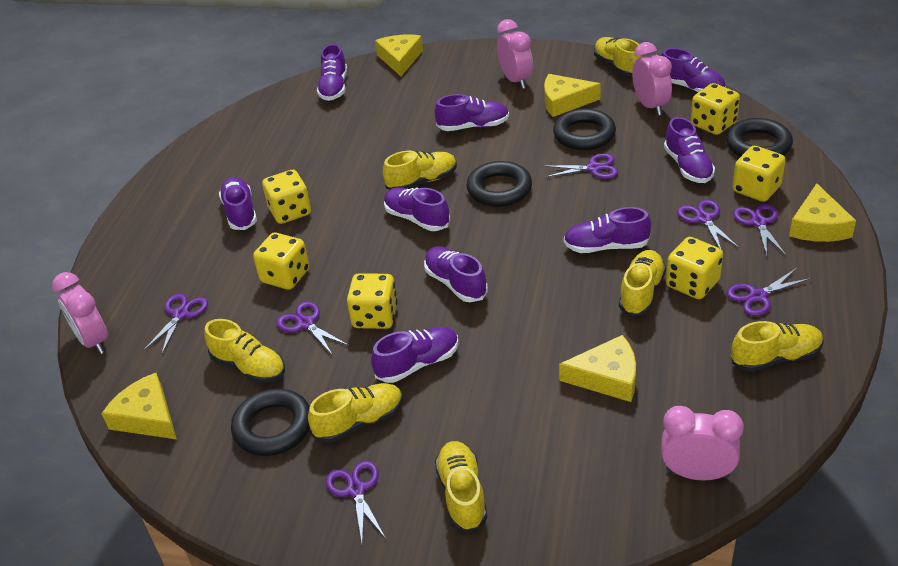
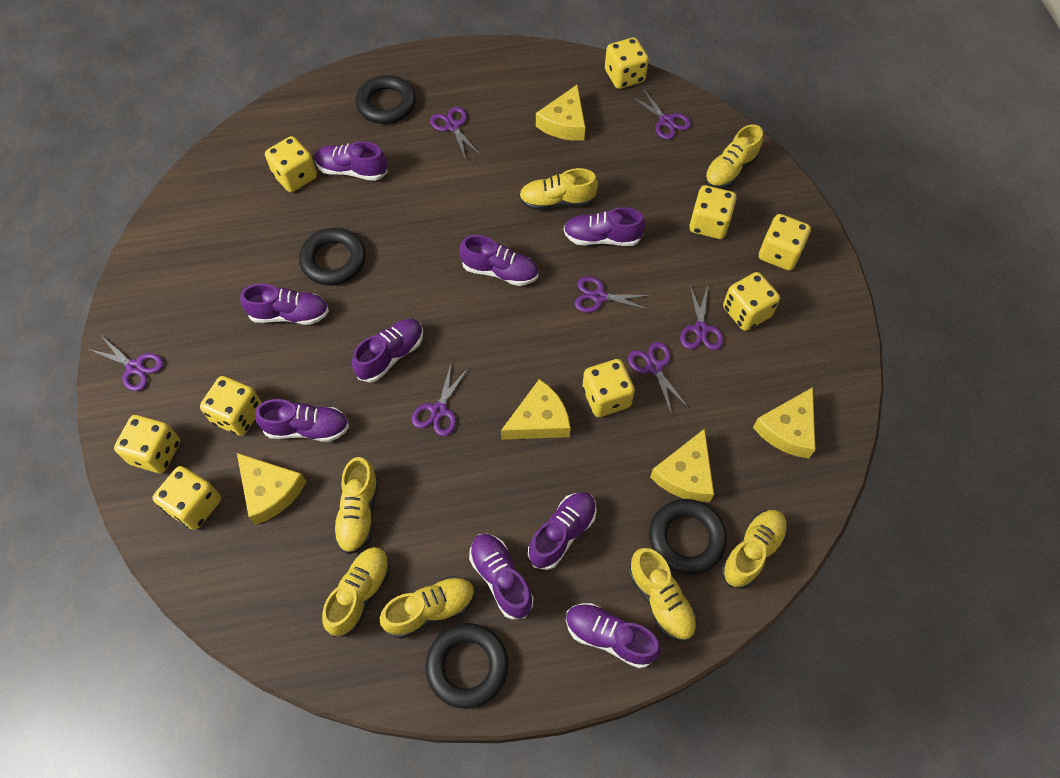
pink clock: [52,272,108,354] [497,19,533,89] [632,42,672,115] [661,406,744,481] = 4 -> none = 0
yellow dice: [253,233,309,290] [262,170,311,224] [347,273,398,329] [666,237,723,299] [691,83,740,135] [732,146,786,202] = 6 -> [114,415,180,473] [153,466,221,530] [200,376,262,436] [265,136,317,192] [582,359,635,417] [605,37,649,89] [689,185,736,239] [723,272,780,331] [759,214,811,271] = 9

